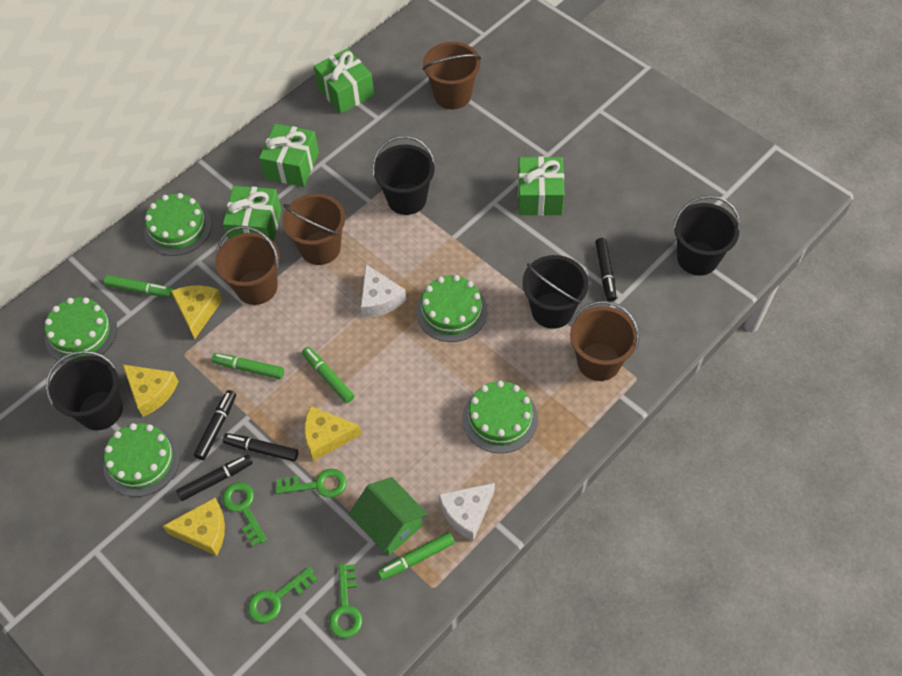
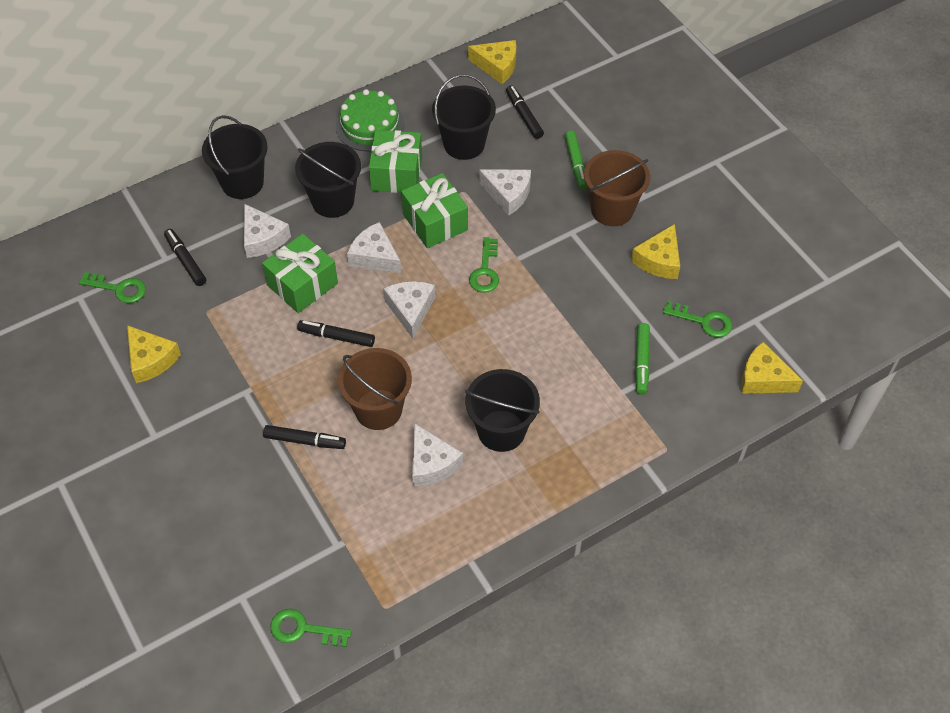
brown bucket: [215,226,280,305] [282,193,345,265] [422,42,481,109] [570,301,639,381] = 4 -> [338,348,412,430] [584,150,650,226] = 2
green cake: [45,297,117,363] [103,423,180,497] [144,193,212,256] [416,275,487,342] [463,381,538,453] = 5 -> [336,89,405,152] = 1
green gift: [223,186,282,241] [259,124,319,187] [314,48,374,114] [518,156,564,216] = 4 -> [262,234,338,313] [369,130,422,193] [401,173,468,248] = 3
green house: [349,477,427,555] = 1 -> none = 0
green marker: [104,275,173,297] [212,353,284,379] [302,347,354,403] [377,532,455,580] = 4 -> [565,130,588,190] [635,323,650,395] = 2
white cheese: [361,264,406,318] [439,483,495,541] = 2 -> [244,204,291,258] [347,222,401,273] [383,281,435,339] [412,423,463,487] [479,170,531,216] = 5

